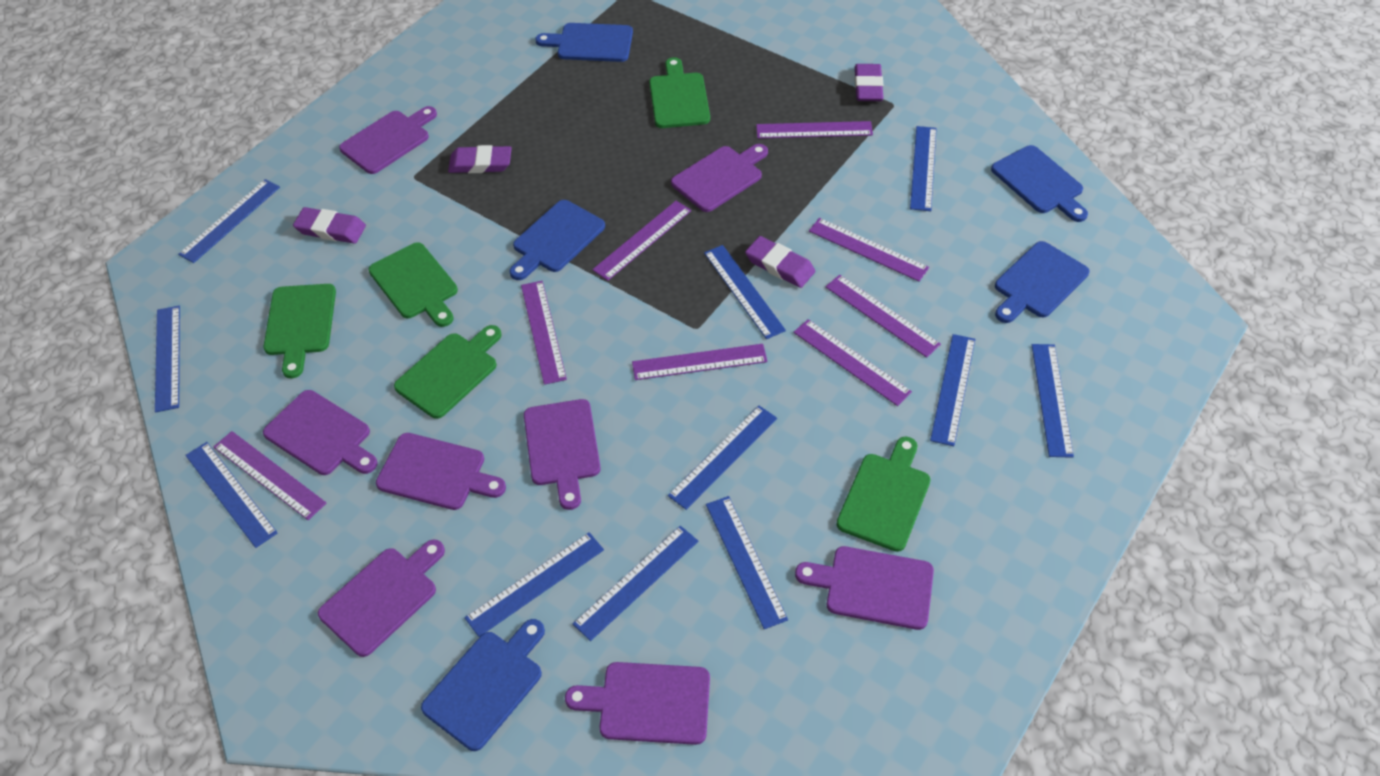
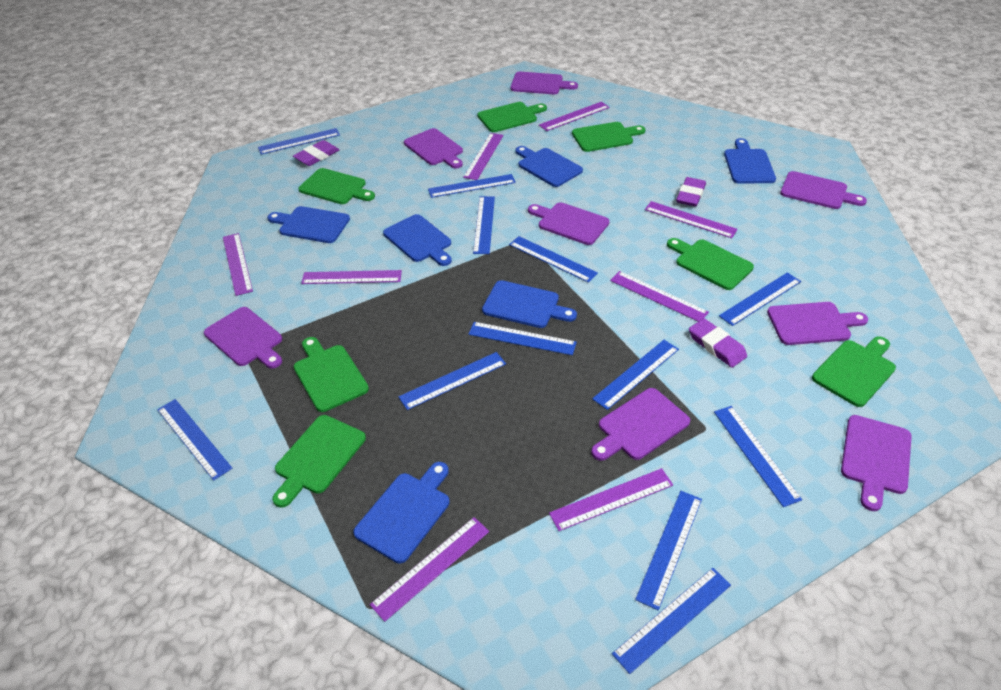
blue cutting board: [421,619,545,751] [509,200,605,280] [535,23,633,62] [991,145,1088,222] [995,241,1090,323] = 5 -> [268,206,350,243] [353,462,450,563] [383,214,452,266] [482,280,577,328] [515,146,583,187] [724,138,776,184] = 6
blue ruler: [155,306,180,412] [178,179,280,263] [185,442,278,548] [464,532,604,637] [572,526,698,641] [668,406,777,510] [704,245,786,339] [706,496,788,629] [910,126,937,211] [930,334,975,446] [1032,344,1074,458] = 11 -> [157,399,232,481] [258,128,340,155] [398,352,506,410] [428,174,516,198] [468,322,577,355] [473,196,495,254] [509,236,598,283] [592,340,679,410] [612,568,731,674] [635,491,702,610] [714,406,802,507] [719,272,801,326] = 12
green cutting board: [263,284,336,379] [369,242,458,327] [394,325,502,419] [649,57,710,128] [836,437,931,552] = 5 -> [272,415,366,508] [294,337,369,412] [298,168,375,204] [478,102,547,132] [572,122,645,152] [667,238,754,290] [812,336,896,407] = 7
purple eraser: [293,207,366,244] [448,145,512,173] [745,236,815,288] [855,64,884,101] = 4 -> [293,140,339,166] [676,177,706,207] [689,318,747,368] = 3

